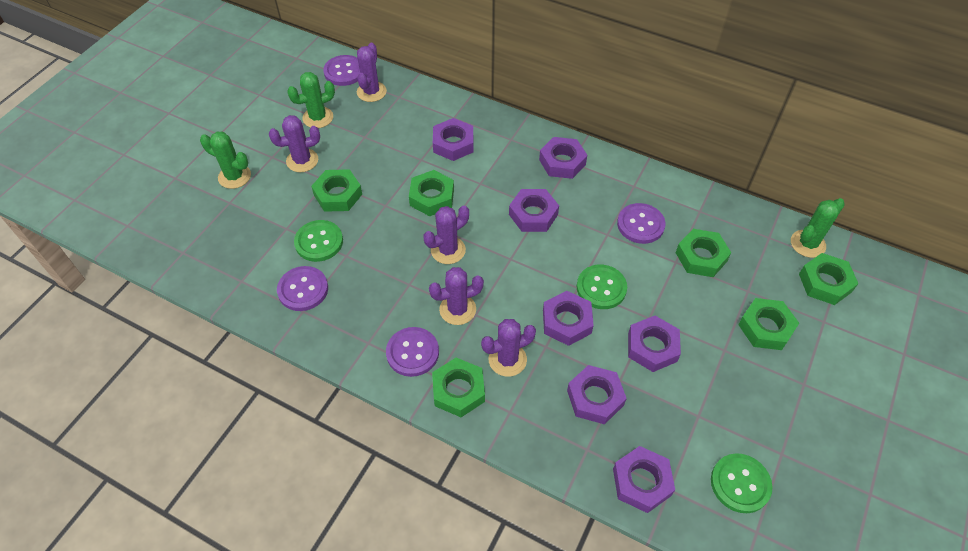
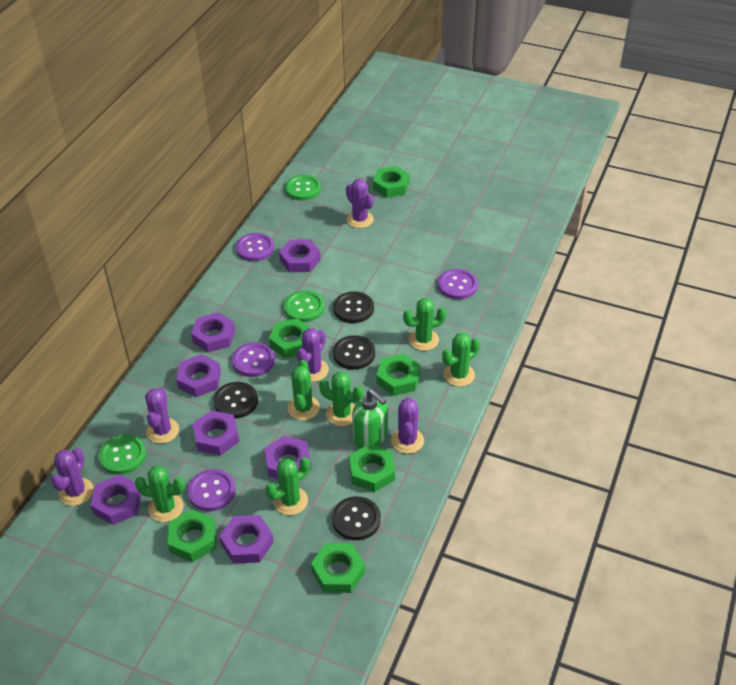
black button: none = 0 -> [213,382,258,419] [332,496,381,540] [333,291,374,323] [333,335,375,370] = 4
green cactus: [200,132,251,189] [287,72,335,128] [791,198,845,258] = 3 -> [135,466,185,522] [265,457,310,515] [288,360,320,420] [319,372,363,426] [403,298,446,351] [442,333,480,386] = 6
green soap dispenser: none = 0 -> [352,389,388,448] = 1

